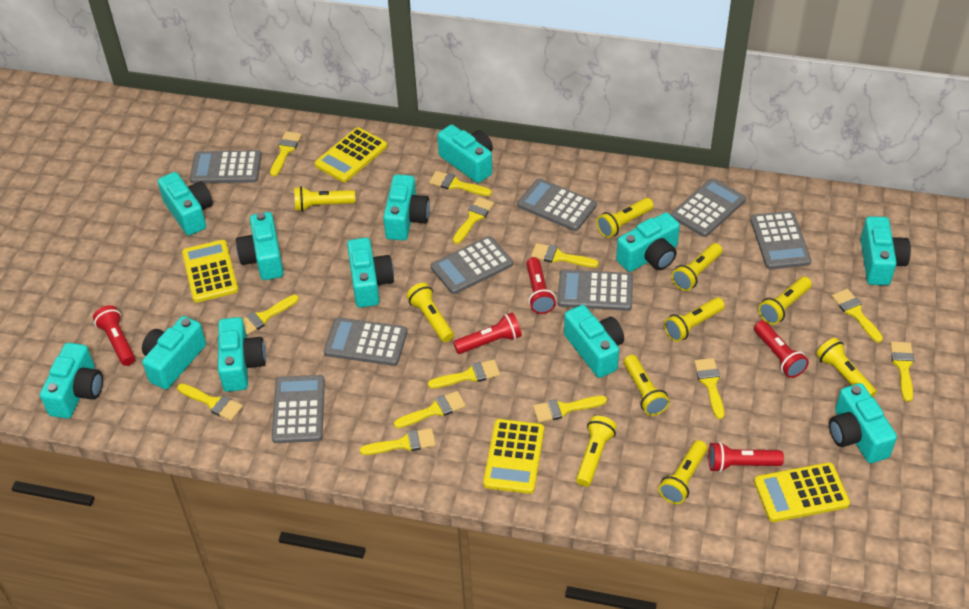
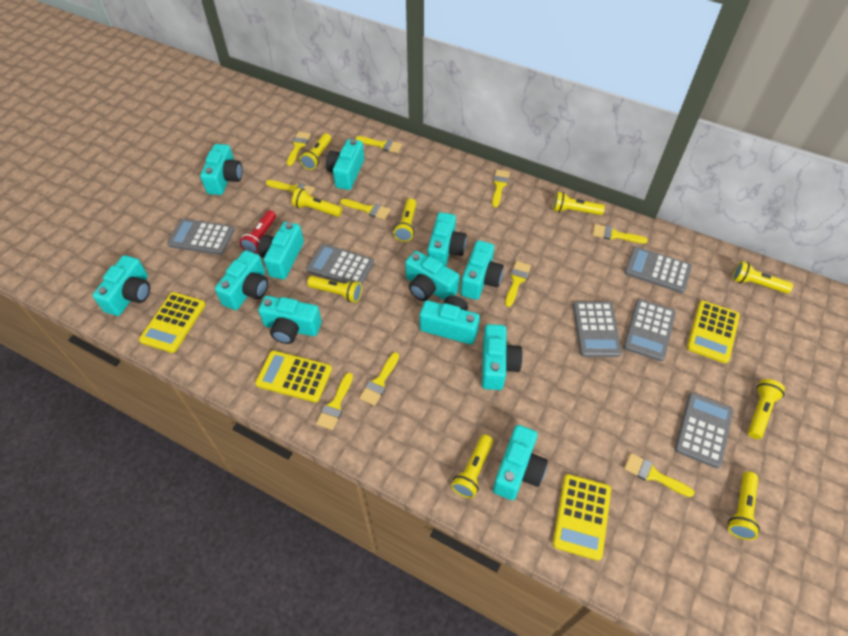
grey calculator: [190,150,262,184] [272,375,325,443] [324,317,407,366] [431,236,513,294] [517,178,597,231] [557,270,633,311] [671,178,746,237] [750,211,811,269] = 8 -> [167,219,234,255] [306,244,374,284] [573,301,622,357] [623,299,676,361] [624,246,692,293] [674,392,733,468] = 6
red flashlight: [93,305,135,366] [453,313,522,354] [526,257,556,314] [708,442,784,472] [754,320,809,378] = 5 -> [239,210,276,253] = 1
yellow brush: [177,383,243,421] [243,295,299,335] [270,131,302,176] [360,428,436,455] [394,391,466,428] [428,359,500,388] [429,171,492,196] [453,197,494,244] [531,243,599,268] [533,396,607,423] [694,358,724,419] [832,289,883,343] [890,341,914,402] = 13 -> [266,180,315,196] [287,132,311,166] [316,372,353,430] [340,199,391,220] [355,136,402,153] [359,352,399,406] [492,170,510,207] [505,261,531,307] [593,224,648,244] [624,453,695,497] = 10
yellow flashlight: [294,186,355,211] [406,283,454,342] [576,416,617,487] [596,198,654,238] [624,355,670,416] [659,440,708,504] [664,297,725,342] [671,243,722,291] [758,277,812,325] [816,338,877,397] = 10 -> [292,188,342,217] [300,133,331,170] [307,276,362,303] [393,198,417,242] [451,434,493,498] [553,192,605,215] [728,471,760,540] [732,261,793,294] [748,379,785,439] = 9

